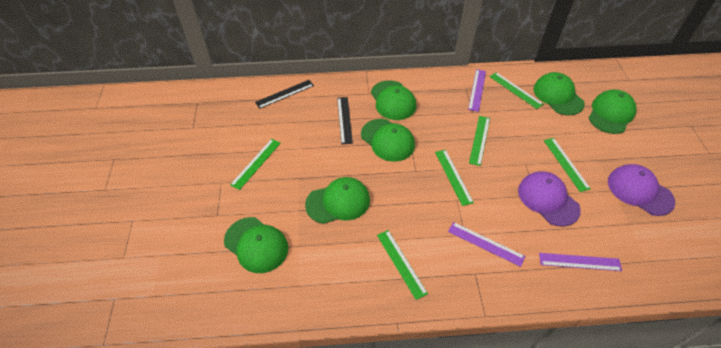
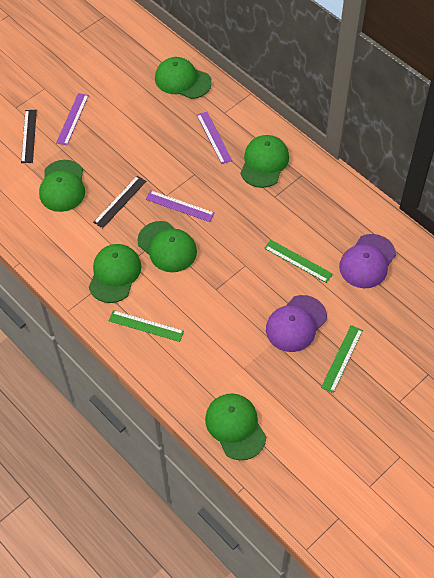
green ruler: [230,139,281,190] [377,230,428,300] [435,149,474,206] [469,116,490,166] [490,72,544,109] [544,138,591,192] = 6 -> [109,310,184,342] [264,240,333,283] [321,325,363,393] = 3

